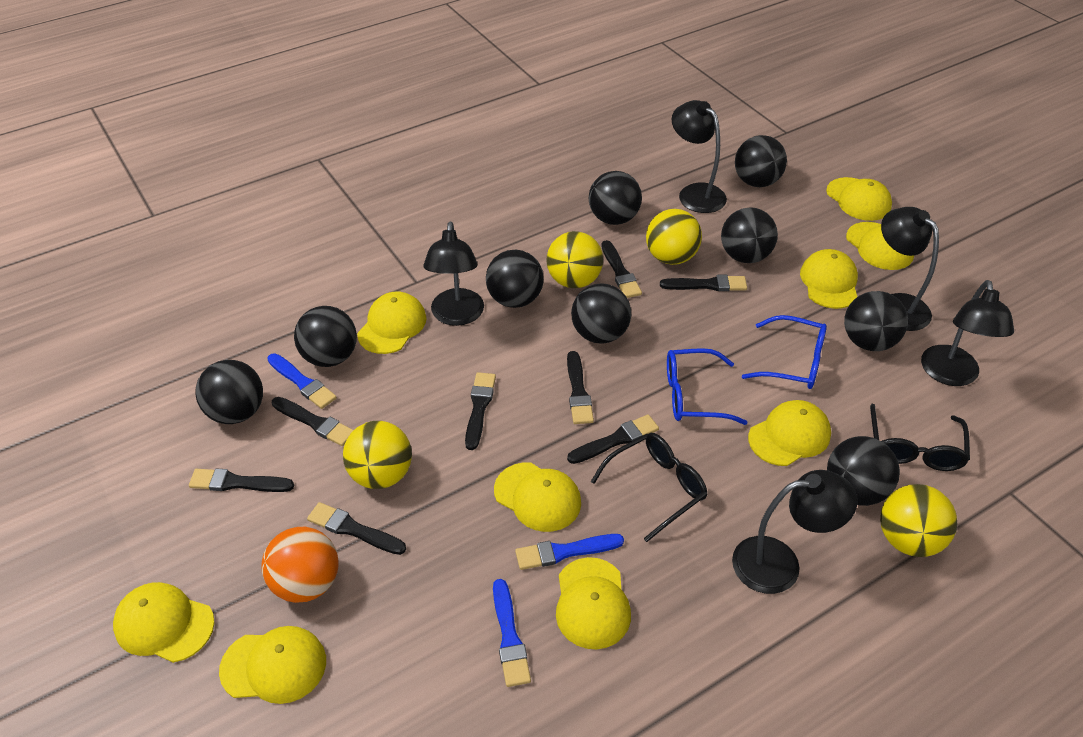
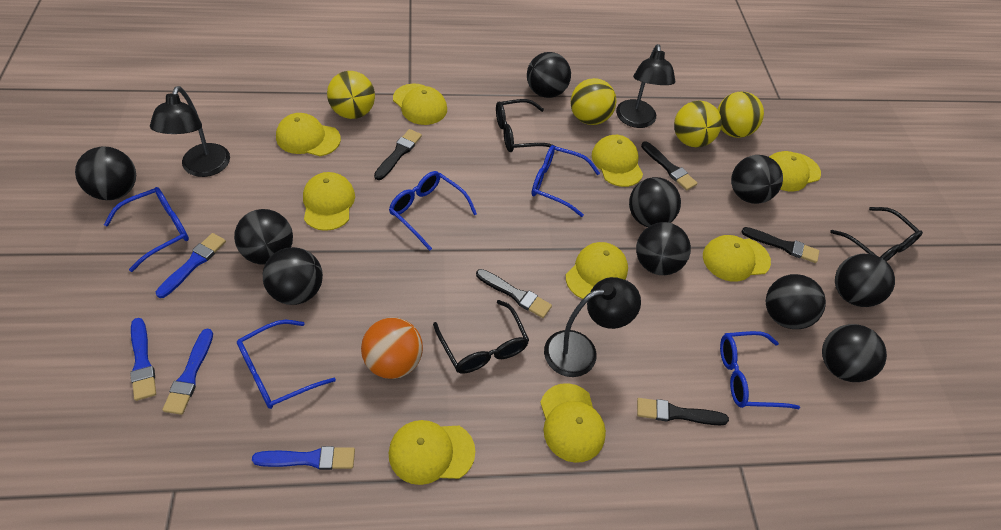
black ball: [195,360,263,424] [294,306,357,367] [486,250,544,308] [571,283,631,344] [589,171,642,225] [721,207,778,263] [735,135,787,187] [827,436,900,506] [844,291,908,351] = 9 -> [75,147,136,200] [234,209,293,265] [263,247,323,305] [527,52,571,98] [629,177,681,227] [636,222,691,275] [731,155,783,204] [766,274,826,329] [822,324,887,382] [835,254,895,307] = 10
black brush: [189,468,294,492] [272,397,353,446] [307,502,406,555] [465,372,496,450] [567,351,594,424] [567,414,659,464] [601,240,642,298] [660,275,747,291] = 8 -> [374,129,422,180] [476,269,552,318] [637,398,729,425] [641,141,697,190] [742,227,819,263] = 5
black glasses: [591,433,708,542] [870,404,970,471] = 2 -> [433,300,529,374] [496,99,552,152] [830,207,923,262] = 3
black lamp: [424,221,484,326] [672,100,727,213] [732,470,857,594] [881,207,939,331] [921,280,1014,386] = 5 -> [150,86,230,177] [544,277,641,377] [616,44,675,128] = 3
blue brush: [267,353,337,409] [493,579,531,687] [515,534,624,570] = 3 -> [130,318,156,401] [156,233,226,298] [162,329,213,415] [252,446,355,470] = 4
blue glasses: [667,348,748,425] [742,315,827,389] = 2 -> [104,187,189,272] [237,320,336,409] [389,171,477,251] [531,145,600,217] [720,331,800,409] = 5

